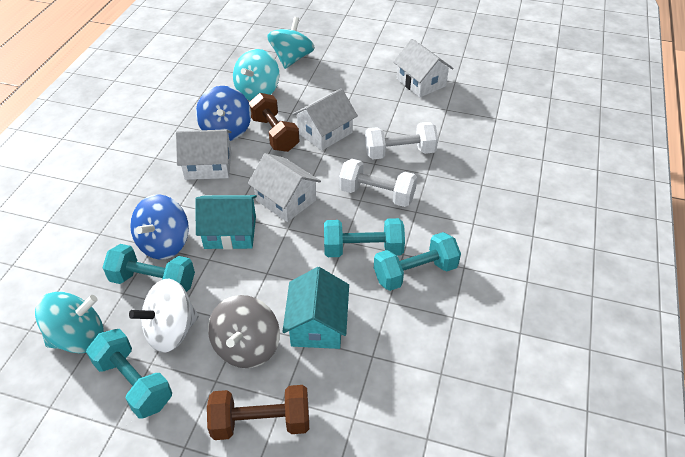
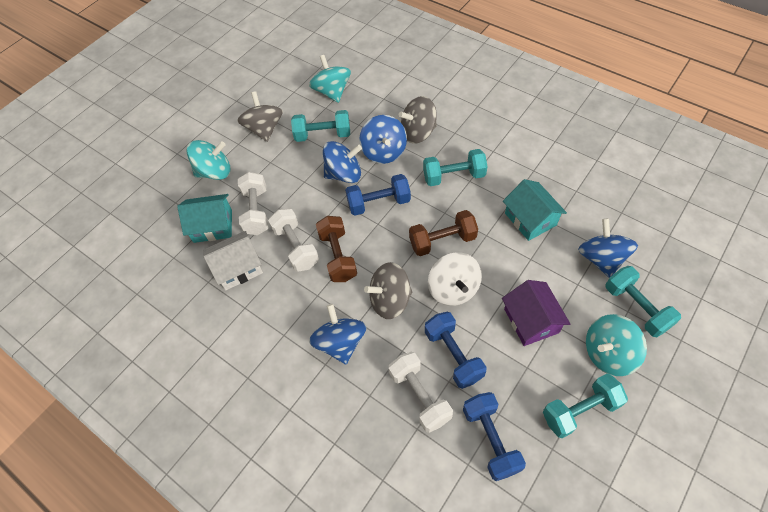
blue dumbbell: none = 0 -> [345,174,411,216] [425,312,487,389] [463,392,526,481] = 3
blue spinning top: [130,194,189,260] [196,86,251,141] = 2 -> [309,304,366,364] [323,141,362,183] [359,115,407,164] [578,218,638,278] = 4
grey spinning top: [208,295,280,368] = 1 -> [237,91,283,142] [364,262,412,319] [399,96,437,144] = 3
purple house: none = 0 -> [502,280,570,346] = 1
white dumbbell: [339,159,417,207] [365,122,438,159] = 2 -> [238,172,269,235] [268,209,319,272] [389,352,453,433] = 3
white house: [176,130,232,180] [248,153,321,222] [292,88,358,151] [393,39,453,97] = 4 -> [203,231,263,290] = 1

